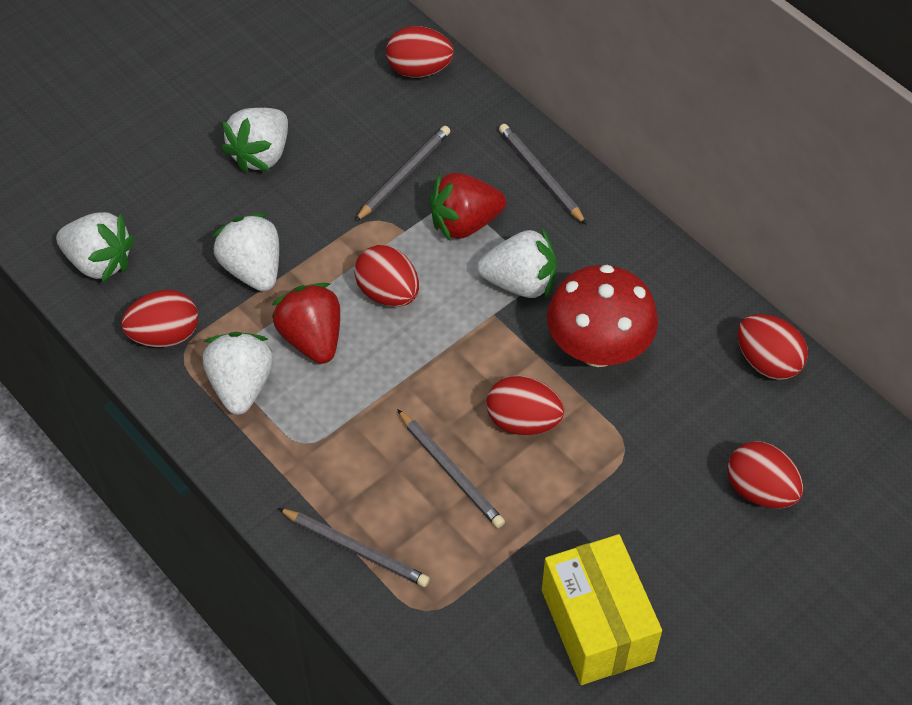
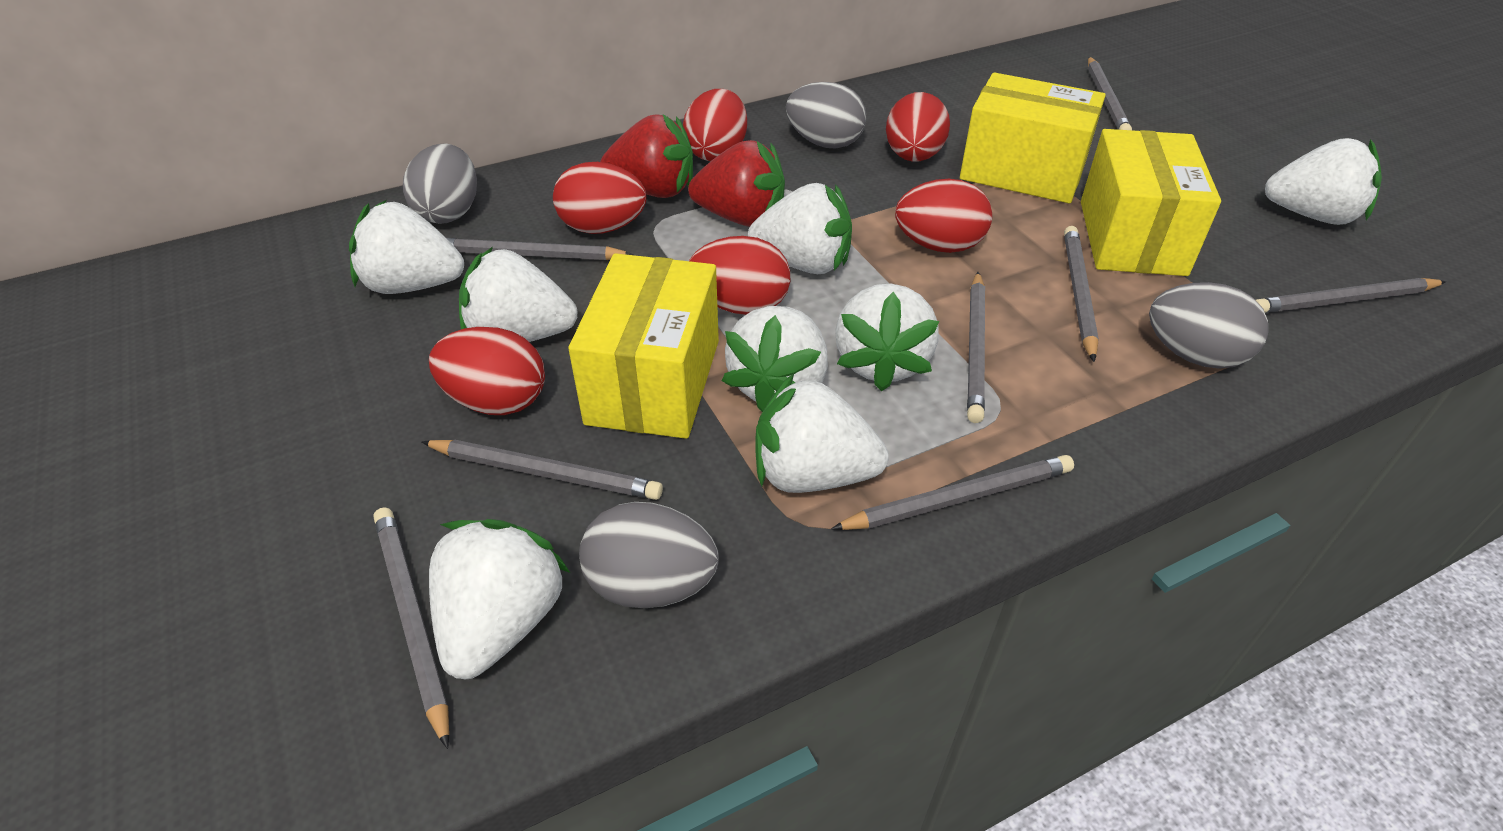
grey egg: none = 0 -> [403,143,477,224] [579,502,719,608] [786,82,867,148] [1149,282,1268,369] = 4
grey pencil: [278,508,430,587] [355,126,450,222] [397,409,505,528] [499,124,587,225] = 4 -> [374,507,449,749] [421,440,663,500] [447,238,634,260] [831,455,1074,530] [967,272,985,423] [1064,226,1099,362] [1088,57,1132,130] [1256,278,1446,313] = 8
red mushroom: [547,265,658,367] = 1 -> none = 0
white strawberry: [56,212,135,282] [203,332,273,415] [212,213,279,292] [221,108,288,173] [477,228,557,299] = 5 -> [349,200,464,294] [429,519,570,679] [459,247,578,342] [722,306,828,412] [748,183,852,274] [756,374,889,493] [835,284,940,391] [1265,138,1382,225] = 8
yellow box: [542,534,662,685] = 1 -> [568,253,719,439] [960,72,1106,203] [1081,129,1221,276] = 3

